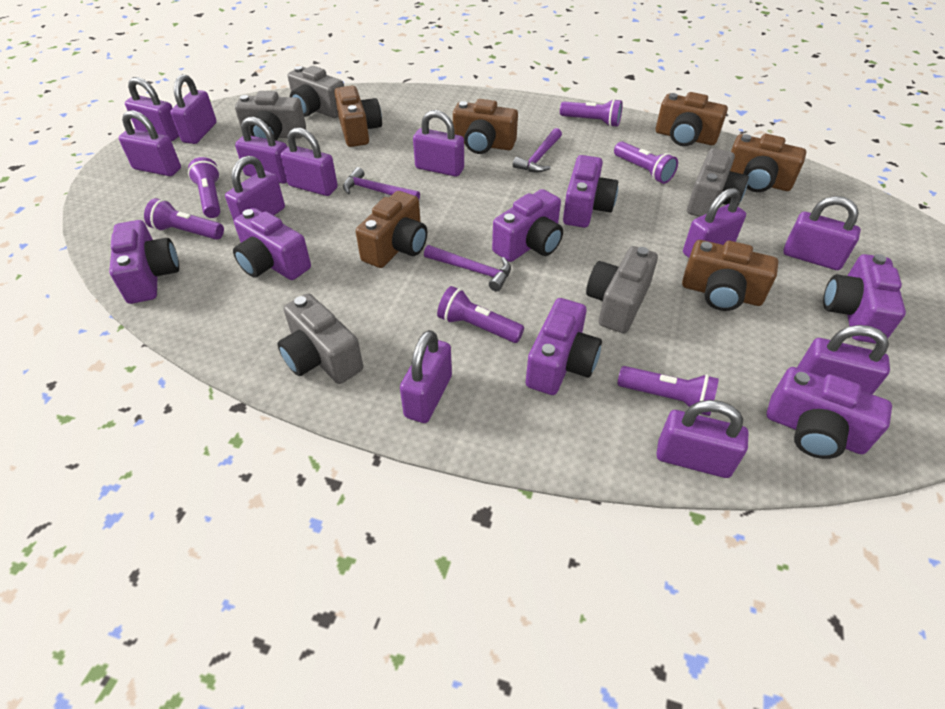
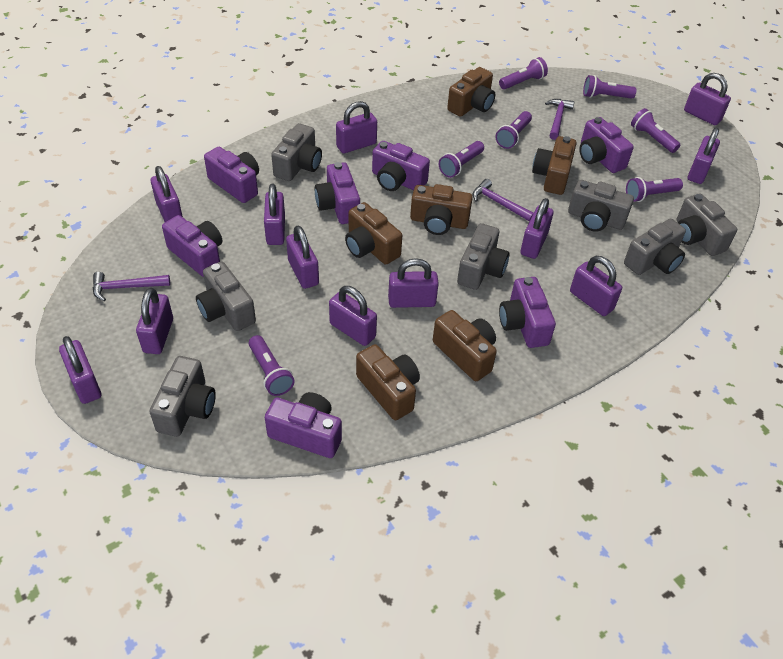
grey camera: [235,91,306,141] [277,293,363,384] [288,66,344,118] [586,246,658,333] [687,148,749,217] = 5 -> [149,356,216,437] [196,262,256,331] [271,123,322,181] [457,223,510,290] [568,180,634,232] [624,219,686,275] [677,193,737,256] = 7
purple flashlight: [144,198,224,240] [188,157,220,218] [437,286,524,343] [560,99,623,127] [614,141,678,184] [617,366,719,416] = 6 -> [249,335,295,396] [439,141,484,178] [495,111,532,149] [499,57,548,90] [583,75,636,99] [626,177,683,202] [631,108,681,153] = 7

